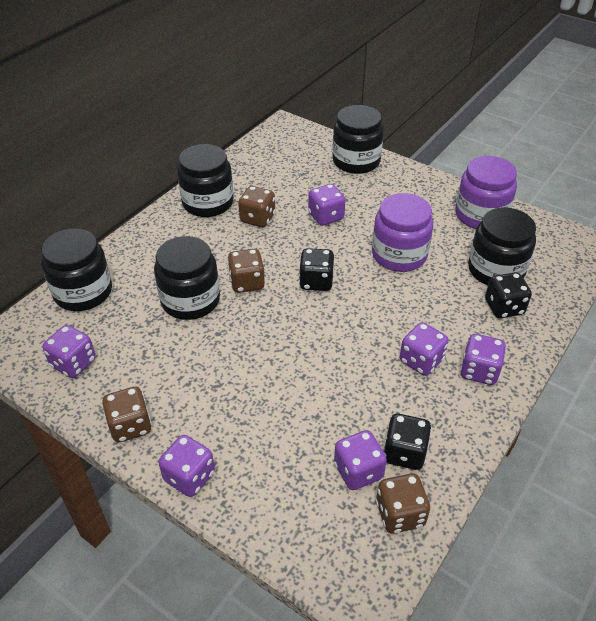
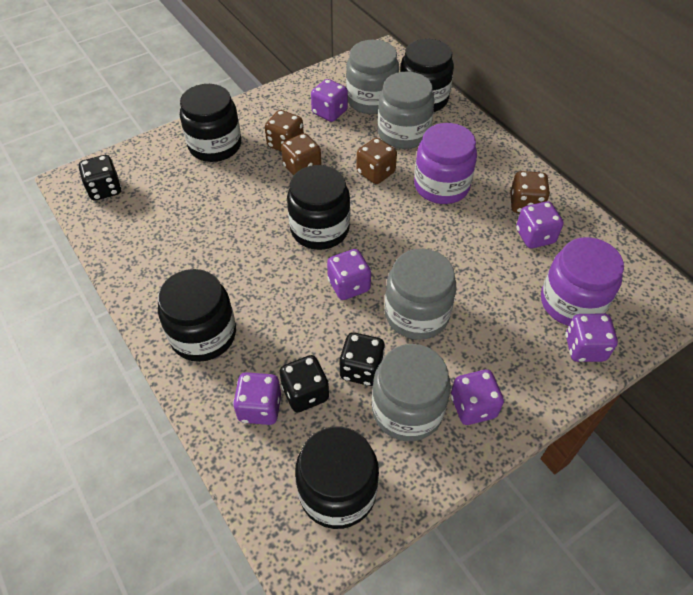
grey jar: none = 0 -> [346,40,399,114] [372,344,451,441] [378,72,435,149] [385,249,456,340] = 4

